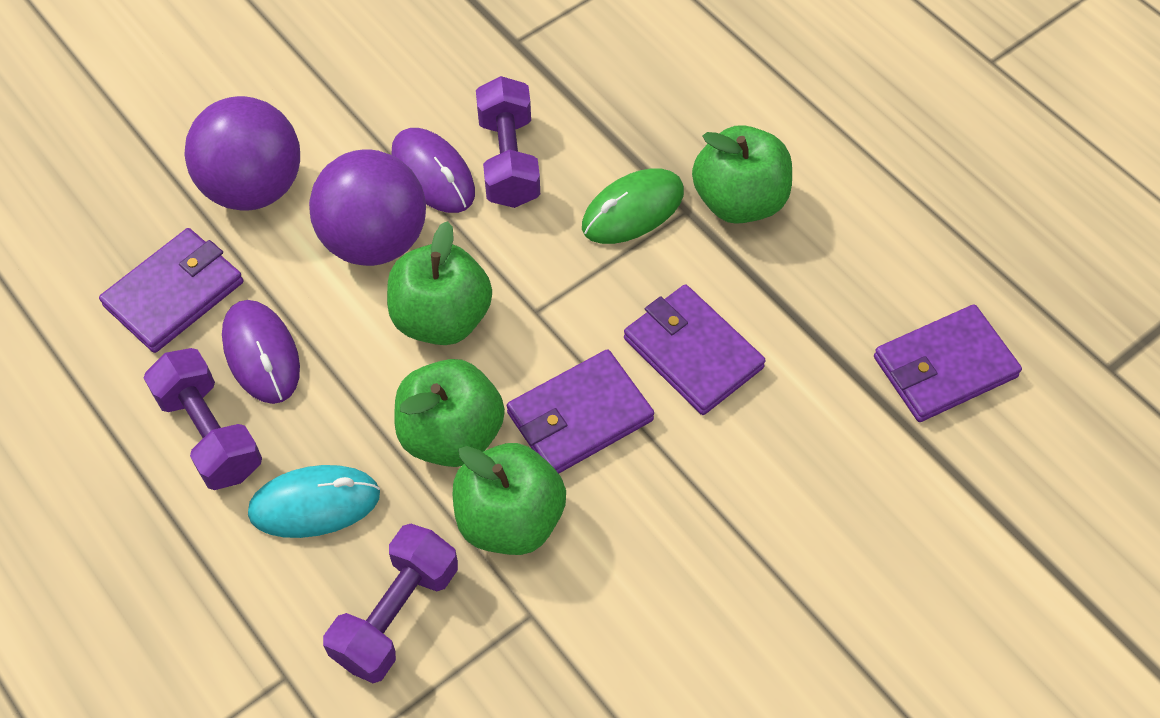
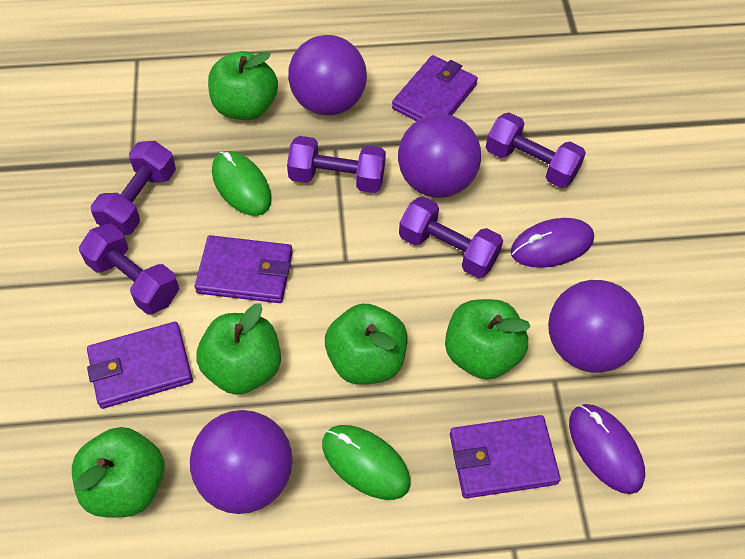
green apple: [387,221,492,345] [394,359,505,467] [452,443,566,555] [692,125,792,224] = 4 -> [72,427,165,517] [196,303,281,395] [208,51,278,120] [325,304,407,385] [445,299,531,380] = 5
green mouse: [582,168,684,244] = 1 -> [212,151,272,216] [322,425,411,500] = 2
purple ball: [184,96,300,211] [309,149,426,266] = 2 -> [190,410,293,514] [288,35,367,115] [398,114,481,198] [548,280,644,373] = 4
purple dumbbell: [144,348,262,490] [323,524,458,683] [476,76,540,208] = 3 -> [79,224,179,314] [91,141,176,235] [287,136,386,193] [399,196,503,278] [486,112,586,188] = 5
turquoise mouse: [248,465,380,538] = 1 -> none = 0

